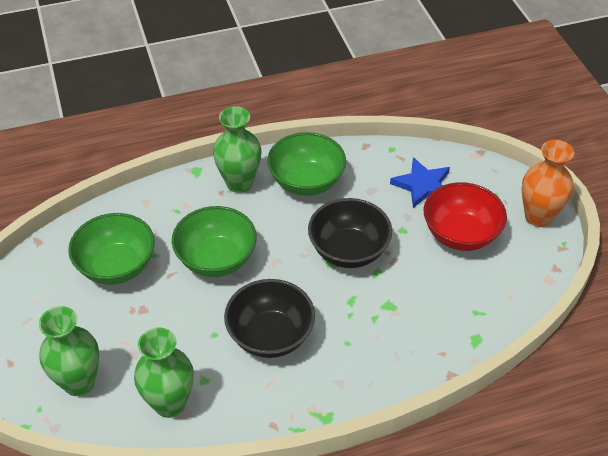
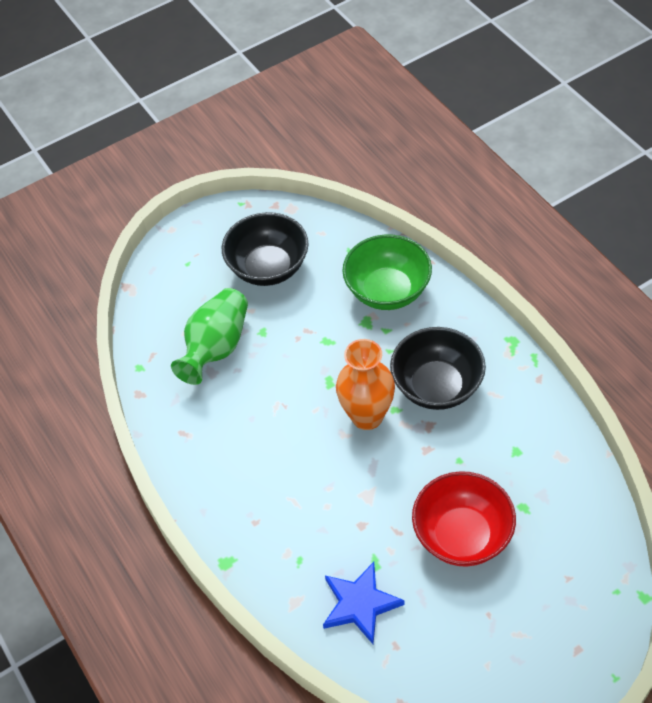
green bowl: [68,213,155,285] [172,206,257,277] [267,132,346,196] = 3 -> [342,234,432,310] = 1
green vase: [39,306,99,396] [134,328,194,418] [213,106,262,193] = 3 -> [171,288,248,385] = 1

